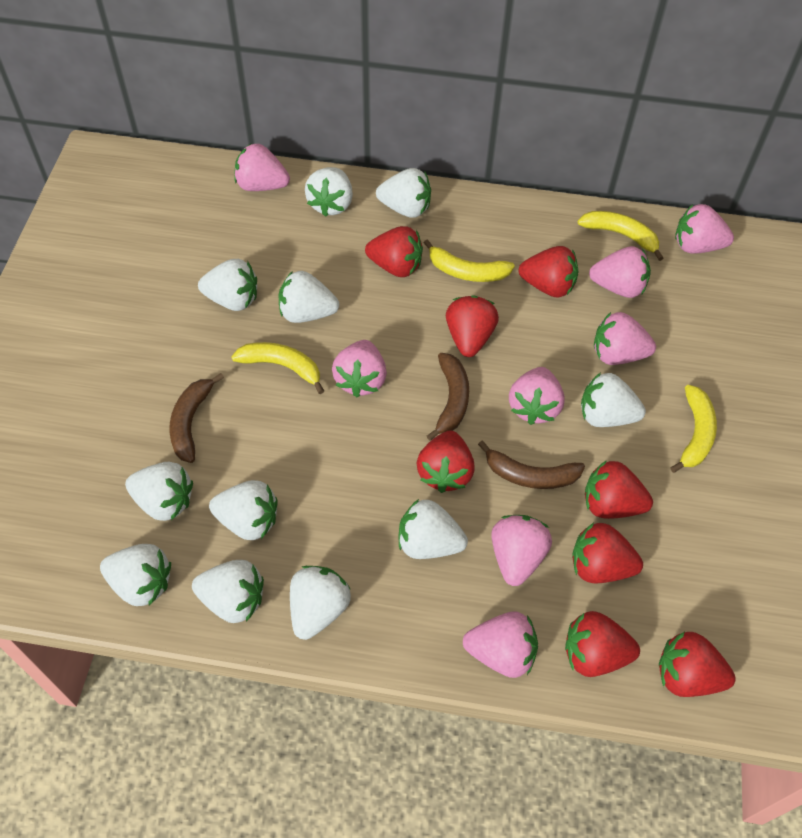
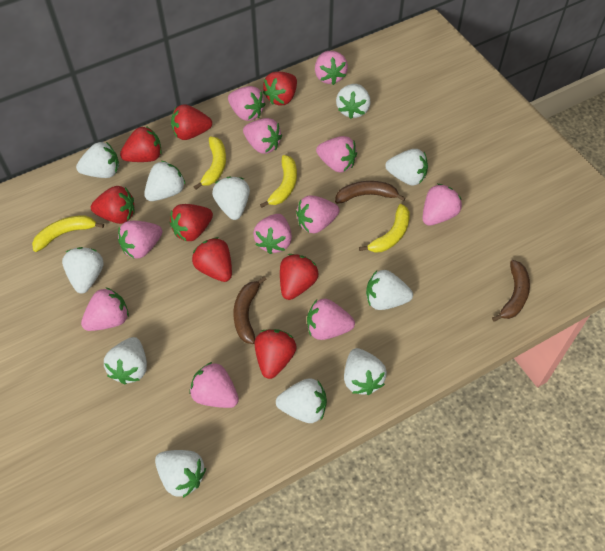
pink strawberry: [234,144,290,191] [332,340,387,397] [463,611,538,678] [491,515,552,586] [509,367,565,425] [589,246,651,298] [594,312,656,365] [675,204,734,254] = 8 -> [81,287,129,331] [118,221,162,258] [190,362,239,408] [228,86,265,121] [243,118,282,154] [253,214,292,254] [296,195,340,234] [307,299,355,340] [315,51,348,85] [316,136,357,172] [423,184,462,226] = 11

